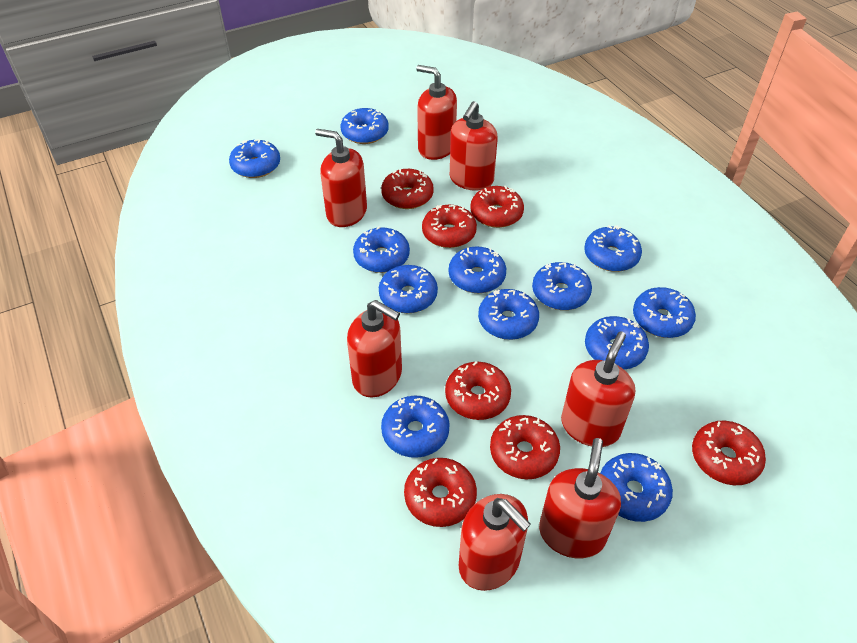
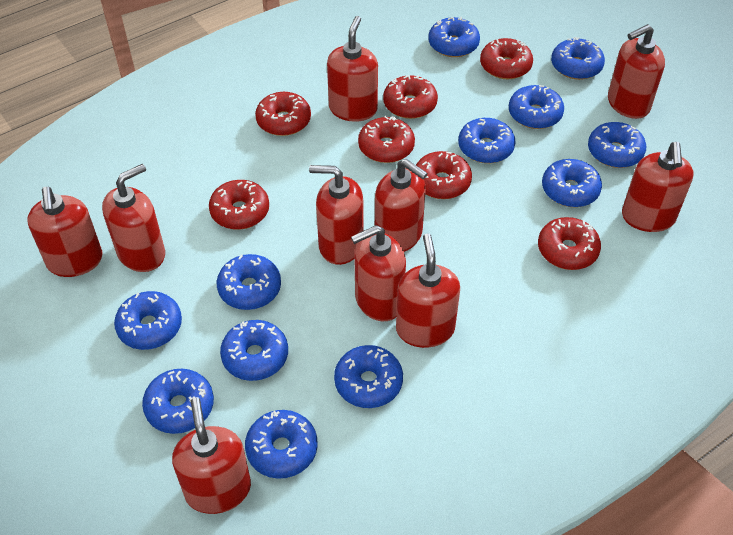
red soap dispenser: [315,129,367,227] [347,300,402,397] [416,65,457,160] [450,101,498,191] [459,494,531,591] [539,438,621,558] [561,331,635,447] = 7 -> [27,187,102,277] [102,164,165,272] [172,397,251,514] [309,165,364,265] [327,16,378,122] [351,225,406,321] [375,159,428,252] [396,233,460,348] [608,24,665,119] [622,142,693,232] = 10

